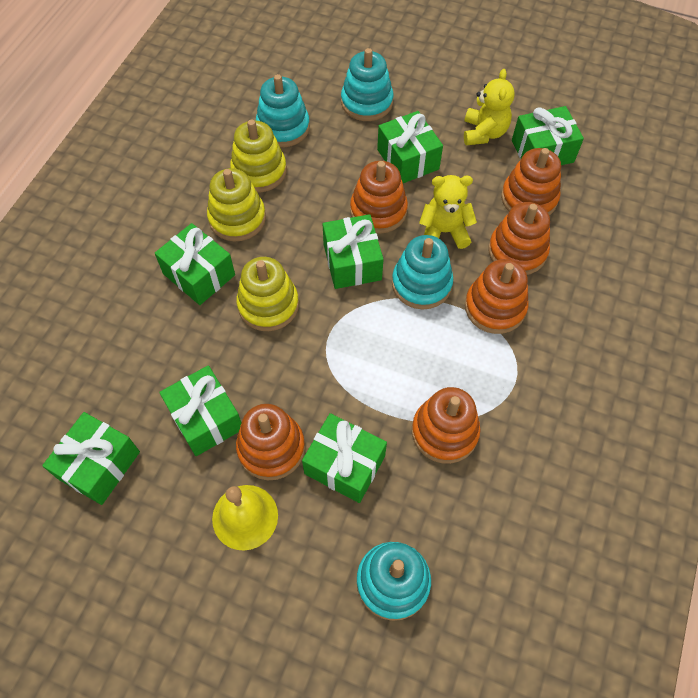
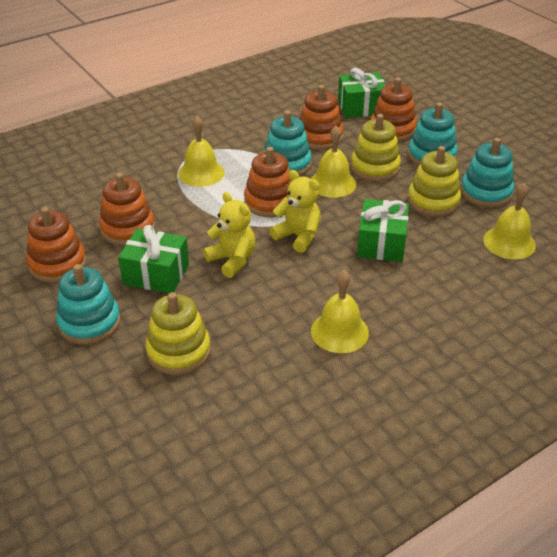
green gift: [42,412,140,505] [155,223,235,305] [159,365,242,456] [302,413,387,503] [323,214,384,289] [377,111,443,183] [512,106,584,165] = 7 -> [118,225,189,293] [338,67,386,118] [357,199,409,262] = 3
orange stacking toy: [236,404,305,480] [350,161,408,234] [412,387,480,464] [465,259,528,334] [488,202,550,275] [501,148,561,216] = 6 -> [27,207,86,283] [99,173,155,246] [244,147,292,217] [299,85,343,150] [370,78,417,142] = 5
yellow bell: [212,485,278,551] = 1 -> [178,116,224,187] [311,126,356,198] [311,270,369,353] [483,183,536,259] = 4

